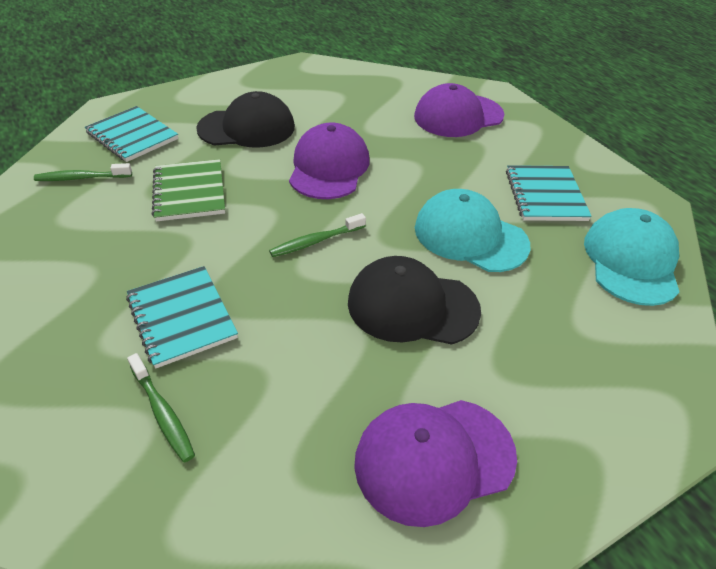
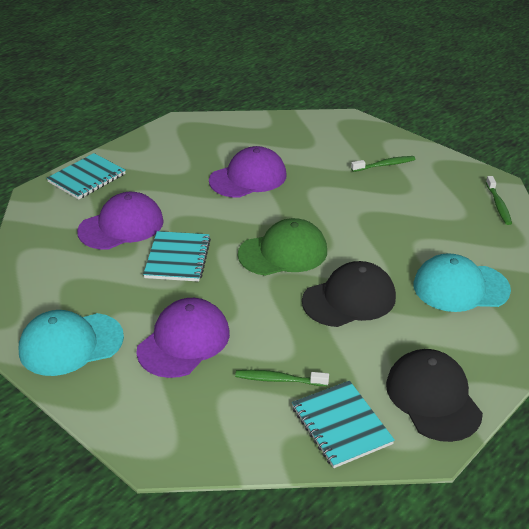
green cap: none = 0 -> [238,218,327,276] = 1
green notebook: [152,159,225,222] = 1 -> none = 0

